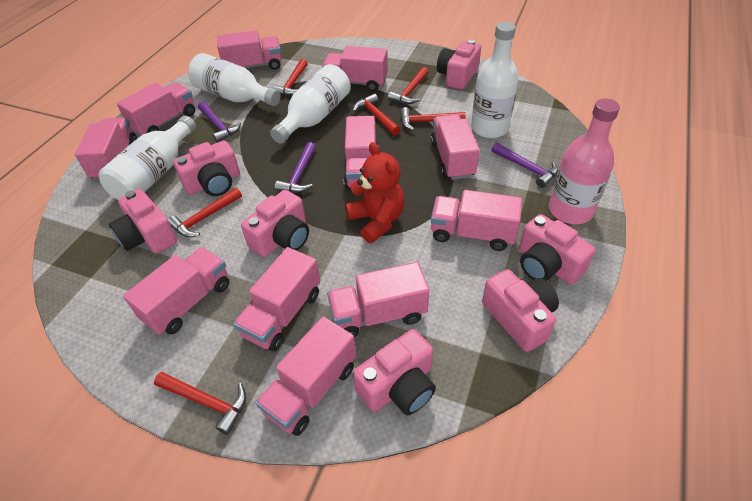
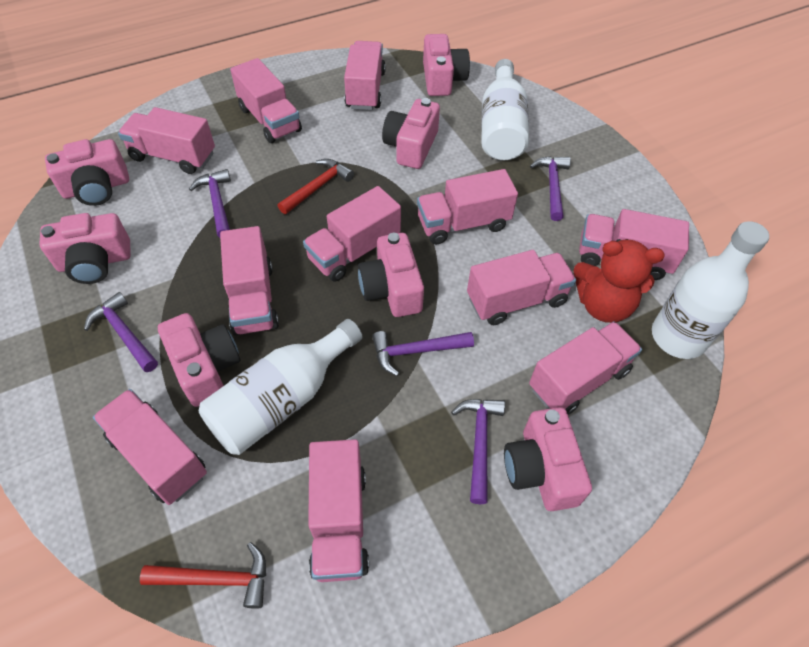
pink bottle: [549,98,620,224] = 1 -> none = 0
purple hammer: [198,102,241,143] [275,142,316,193] [491,142,558,188] = 3 -> [84,292,158,372] [189,169,231,238] [372,331,474,376] [451,399,505,504] [530,156,571,221] = 5
red hammer: [154,372,246,435] [168,188,242,237] [272,59,308,96] [353,93,400,135] [388,67,429,104] [400,107,466,131] = 6 -> [140,542,266,609] [278,159,354,214] = 2
white bottle: [99,116,196,200] [188,53,281,106] [270,64,351,144] [471,22,518,138] = 4 -> [199,319,363,455] [481,59,529,160] [652,221,769,359] = 3

